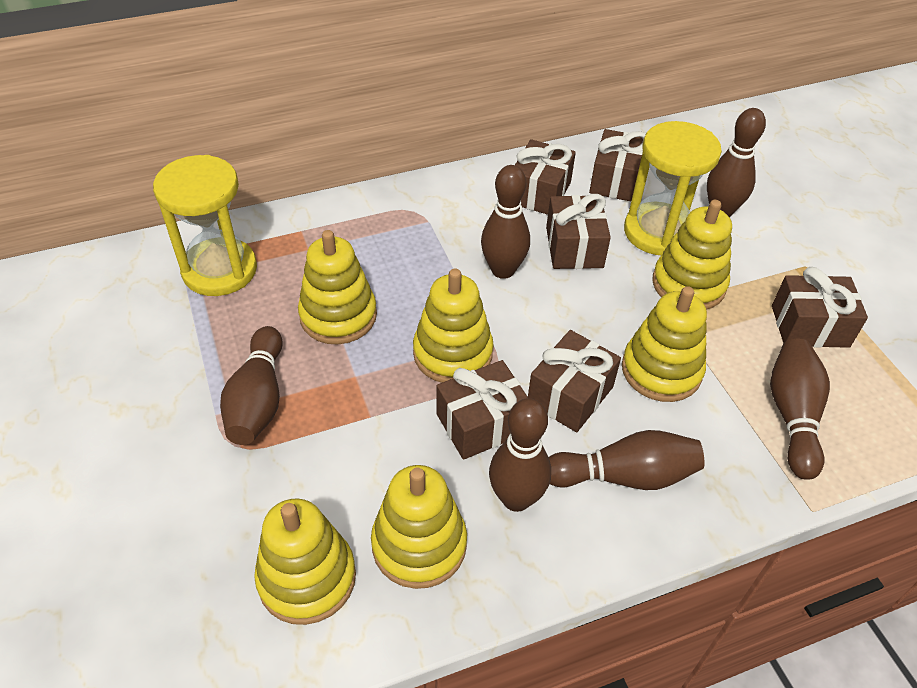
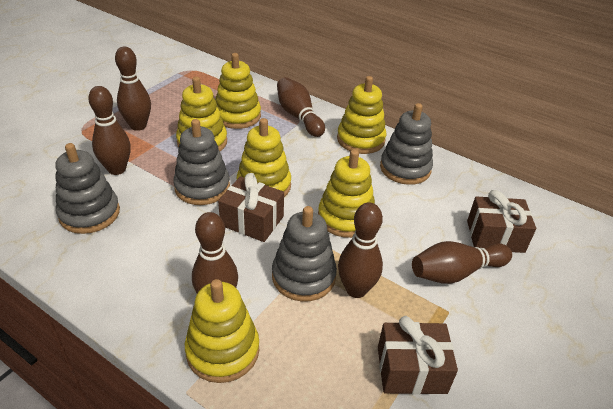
brown gift: [437,360,528,460] [515,139,576,215] [528,330,621,432] [546,194,611,269] [589,129,646,201] [772,267,868,348] = 6 -> [218,173,284,242] [378,316,458,395] [467,190,536,253] = 3
grey stacking toy: none = 0 -> [55,143,120,234] [173,119,230,205] [272,206,337,302] [380,103,433,185] = 4
yellow hourglass: [153,155,257,296] [624,121,722,255] = 2 -> none = 0

